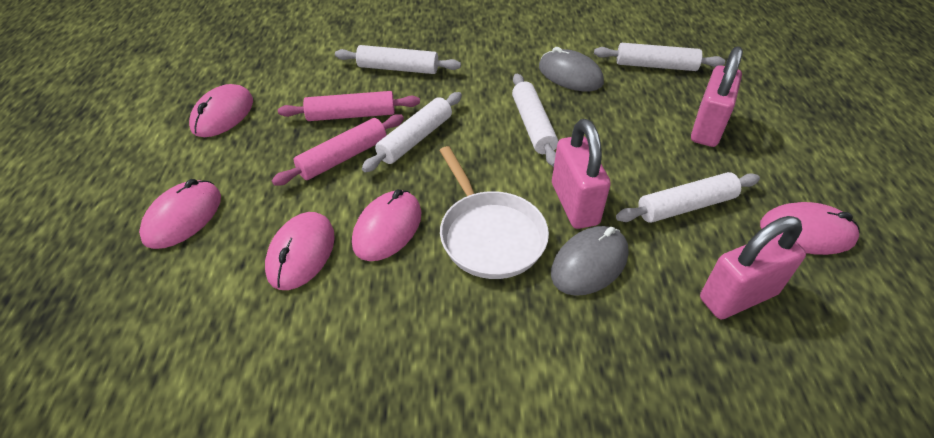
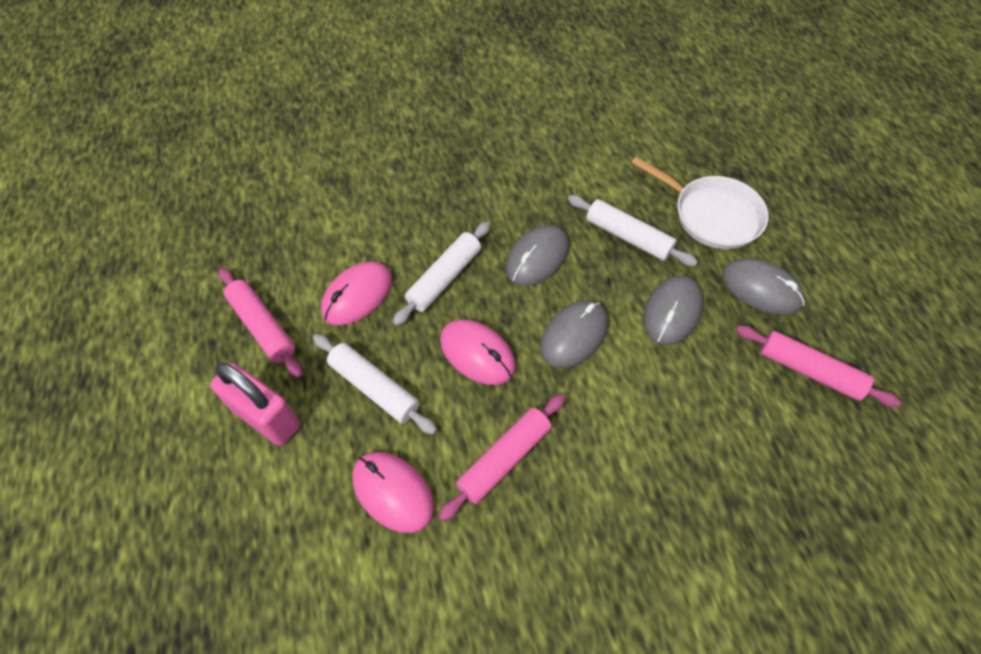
grey mouse: [539,47,604,91] [551,226,629,296] = 2 -> [506,225,569,286] [540,300,608,368] [643,275,703,345] [722,258,804,315] = 4
pink mouse: [139,179,221,249] [189,84,253,137] [265,212,335,290] [352,189,421,261] [760,202,860,255] = 5 -> [321,261,392,326] [353,452,434,533] [440,319,516,385] = 3
pink padlock: [552,119,611,229] [691,46,743,147] [700,216,806,319] = 3 -> [210,362,300,446] = 1
pink rolling pin: [272,114,404,186] [278,91,420,121] = 2 -> [219,268,303,378] [438,394,565,521] [736,325,901,407] = 3
white rolling pin: [335,45,461,74] [362,92,462,172] [512,74,558,167] [594,43,725,71] [616,172,760,223] = 5 -> [313,334,437,435] [393,221,491,326] [568,195,698,266] = 3

